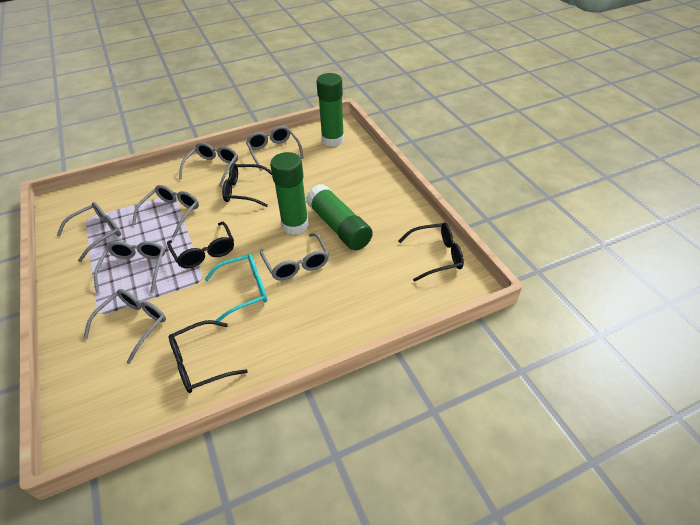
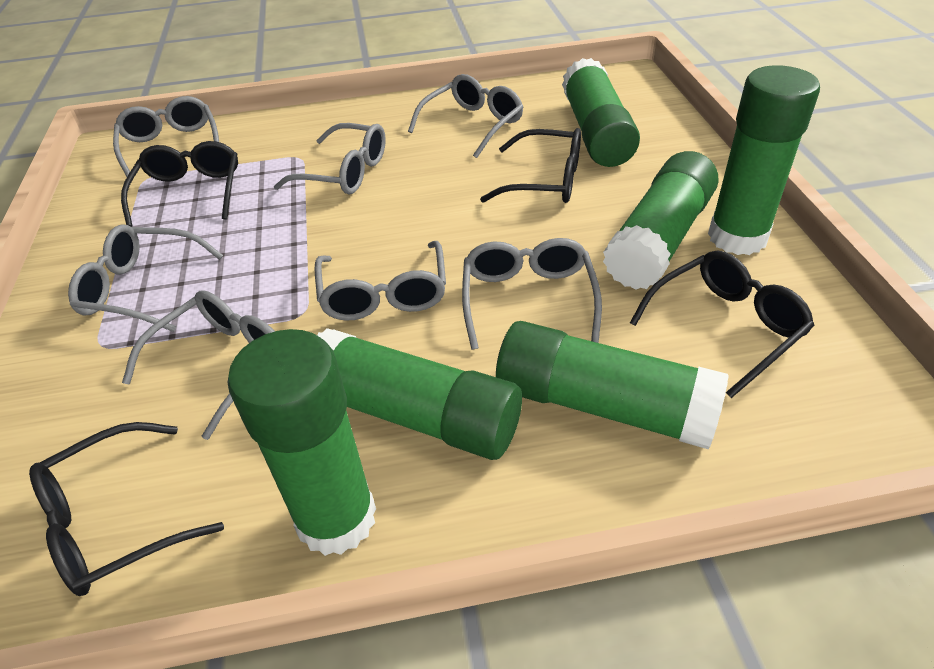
green glue stick: [270,152,309,235] [306,184,373,250] [316,73,344,147] = 3 -> [227,329,376,556] [317,328,522,460] [496,321,729,450] [562,58,640,167] [603,151,719,290] [708,65,820,255] = 6
turquoise glasses: [205,254,267,321] = 1 -> none = 0

